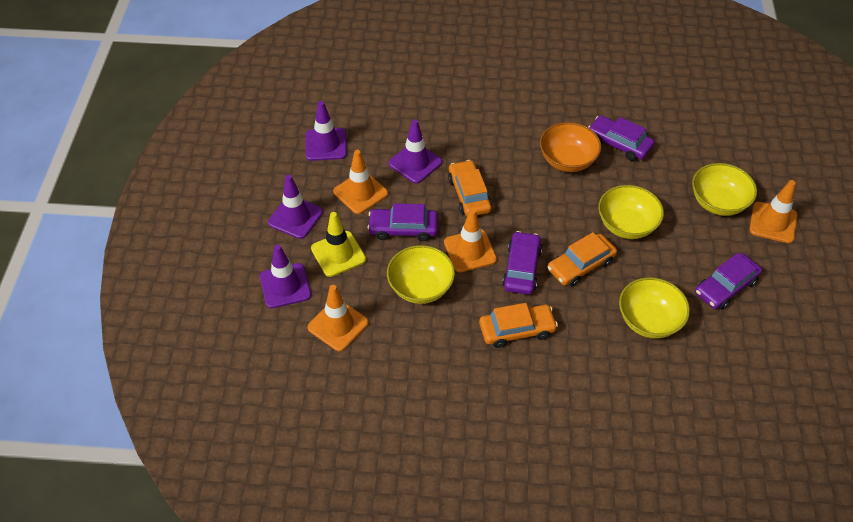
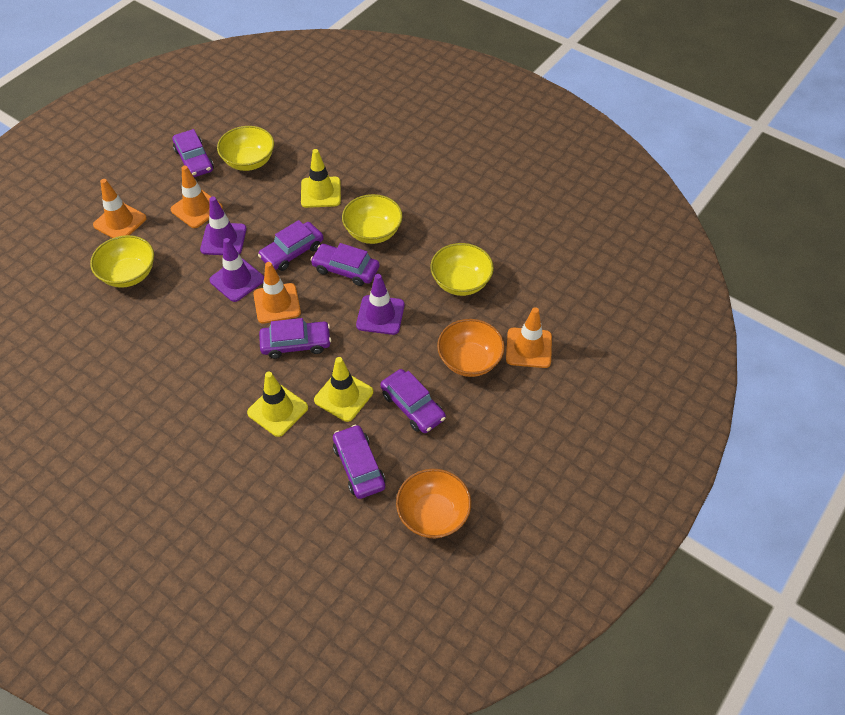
orange bowl: [540,122,601,172] = 1 -> [396,469,471,538] [437,319,505,377] = 2
orange car: [448,160,492,216] [479,303,558,348] [548,232,617,286] = 3 -> none = 0
purple car: [367,203,438,241] [502,231,542,295] [588,116,654,161] [695,253,762,309] = 4 -> [173,129,214,177] [258,220,323,271] [259,318,331,359] [310,243,380,286] [333,425,385,499] [380,369,446,433] = 6
purple traffic cone: [260,244,311,308] [268,175,323,239] [306,101,347,161] [389,119,442,183] = 4 -> [200,197,247,255] [210,238,264,302] [356,274,405,335] = 3
yellow traffic cone: [311,212,366,277] = 1 -> [247,372,308,437] [301,149,341,208] [314,357,373,422] = 3

